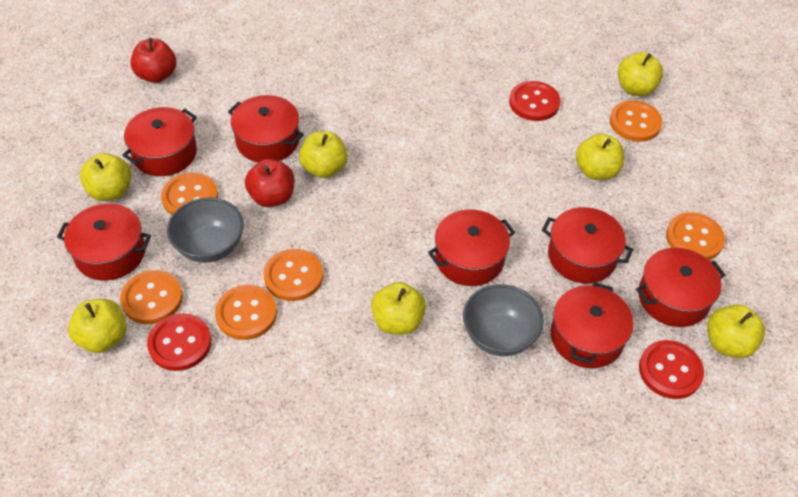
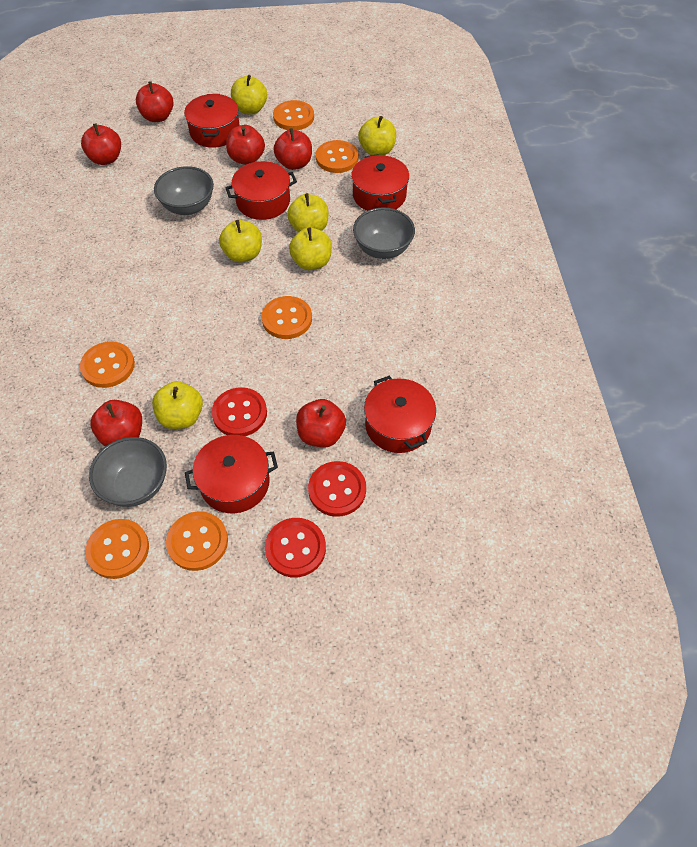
grey bowl: [167,197,244,263] [463,284,544,356] = 2 -> [89,437,167,507] [154,166,214,215] [353,208,415,259] = 3
red apple: [130,38,176,83] [245,159,294,207] = 2 -> [81,123,121,165] [90,400,142,446] [136,81,174,122] [226,125,265,165] [273,128,312,170] [296,399,346,448] = 6
red pot: [57,203,151,281] [122,107,197,176] [228,95,304,162] [428,209,515,286] [542,207,633,284] [551,282,634,368] [636,248,725,327] = 7 -> [184,94,240,148] [185,435,278,513] [225,161,297,220] [351,154,409,211] [364,376,436,453] = 5
yellow apple: [68,299,127,353] [80,153,131,201] [299,131,348,178] [371,282,426,335] [576,133,624,180] [618,52,663,96] [707,304,765,358] = 7 -> [152,381,203,429] [219,220,262,263] [231,75,267,115] [287,193,329,233] [289,228,332,270] [358,116,396,155] = 6

